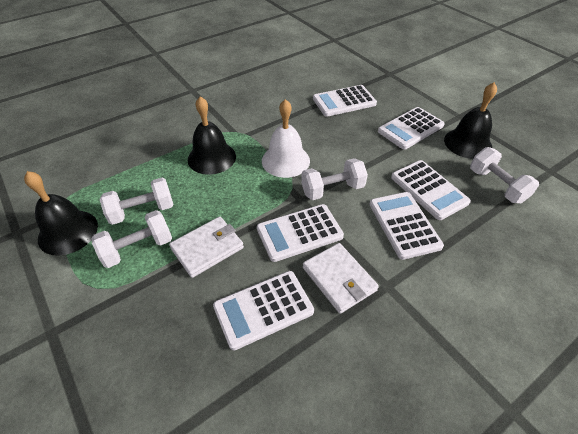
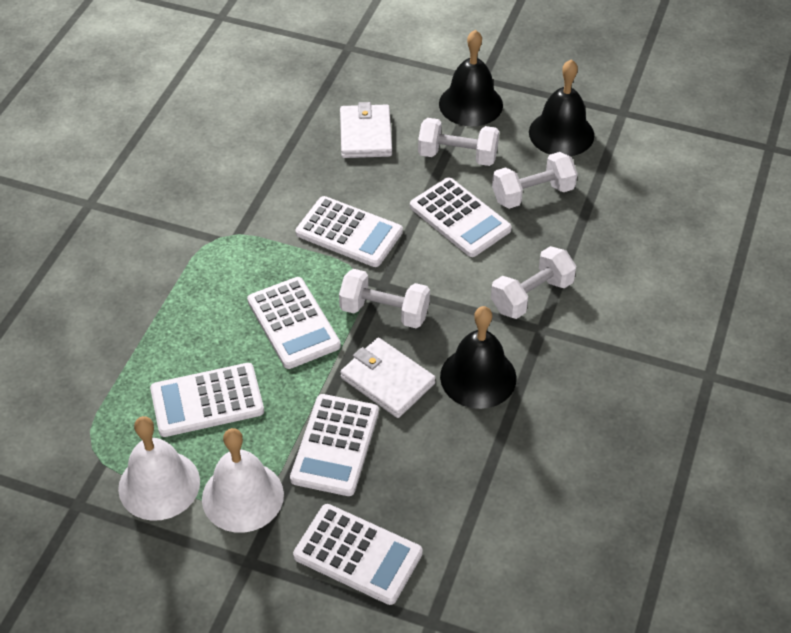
white bell: [262,99,310,178] = 1 -> [118,416,200,521] [202,428,284,533] = 2

